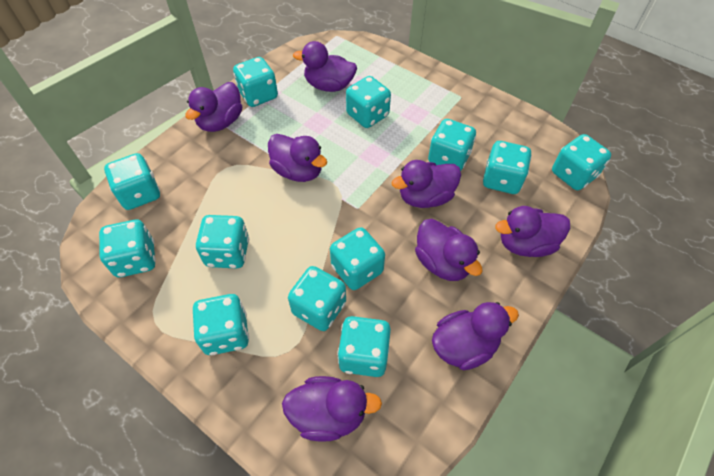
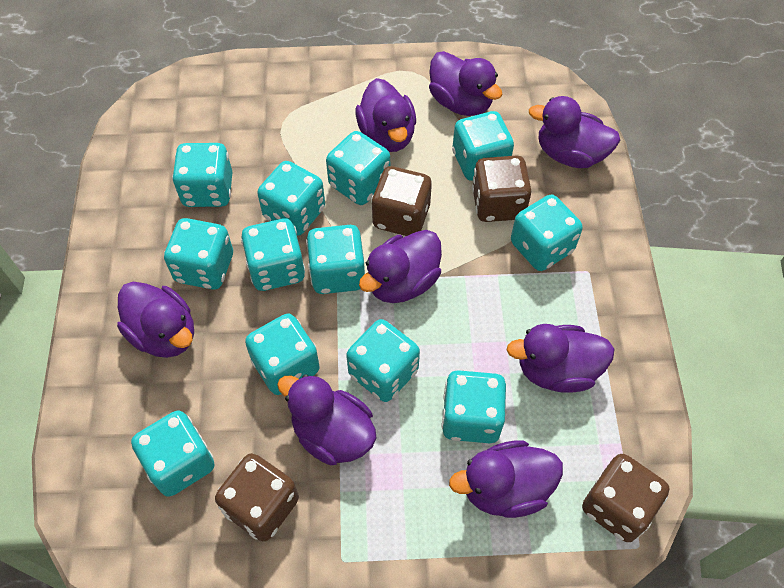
brown dice: none = 0 -> [215,453,299,541] [371,166,432,236] [472,156,531,222] [582,454,669,542] = 4

